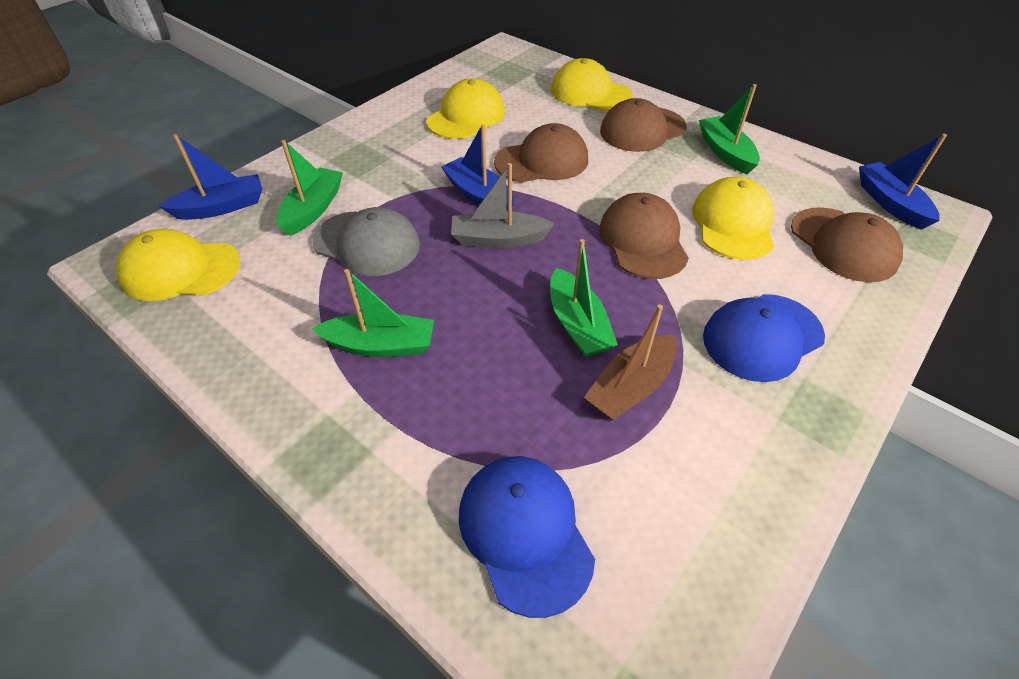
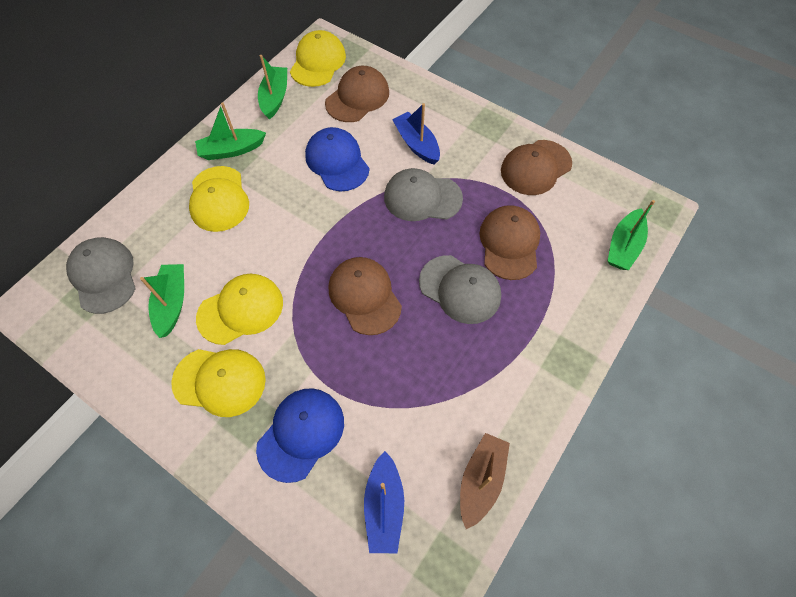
blue boat: [159,134,262,220] [441,124,513,211] [859,134,947,230] = 3 -> [364,451,404,553] [392,103,440,164] = 2
grey boat: [451,163,554,248] = 1 -> none = 0
grey cap: [312,207,420,276] = 1 -> [66,237,136,314] [384,168,463,221] [419,255,501,324] = 3

